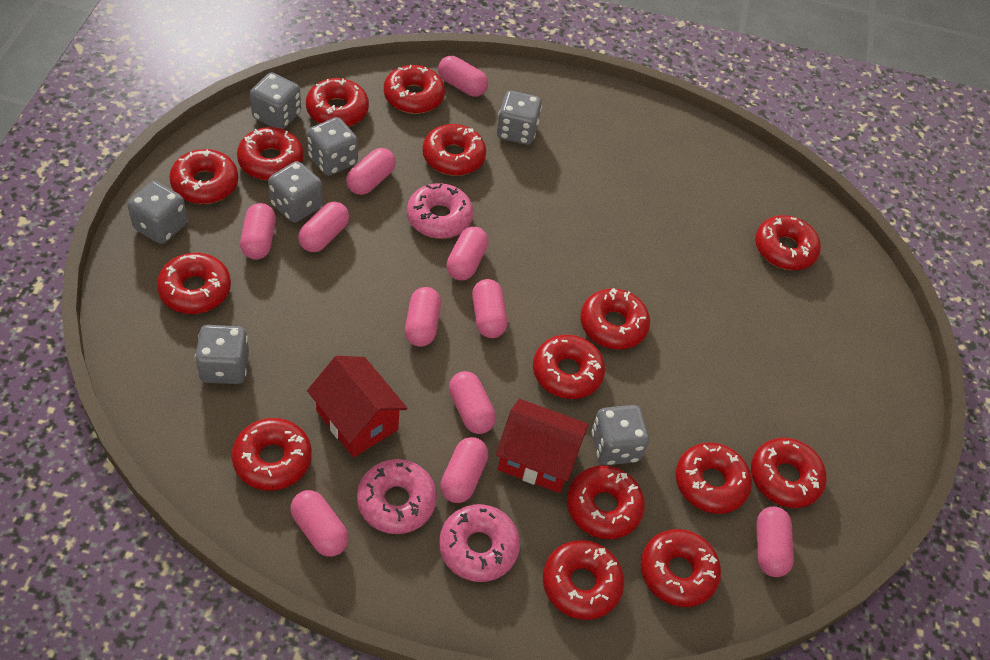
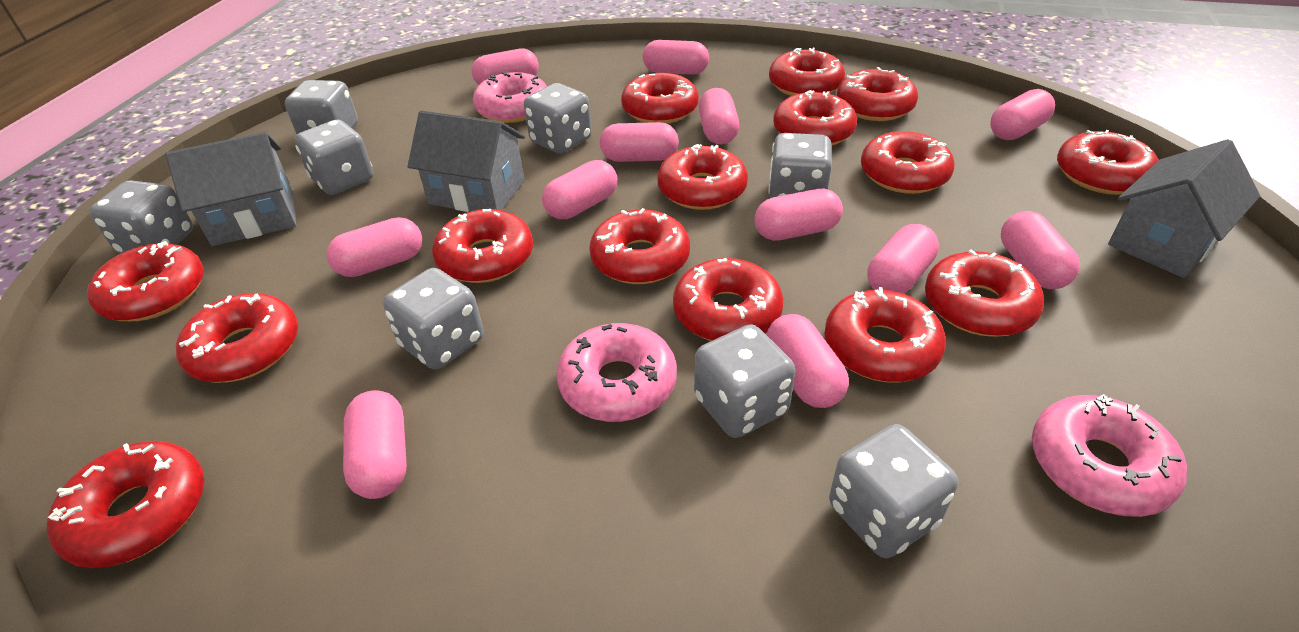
grey dice: [127,181,188,244] [195,325,249,384] [250,72,301,129] [268,161,323,223] [307,117,358,176] [497,91,542,145] [592,405,649,465] = 7 -> [89,180,193,254] [285,80,358,134] [294,119,374,195] [383,268,484,370] [524,83,592,154] [694,324,796,438] [768,133,832,198] [829,424,958,558] = 8
grey house: none = 0 -> [165,132,296,246] [408,110,525,212] [1108,139,1260,278] = 3
pink capsule: [240,203,276,260] [290,490,349,557] [298,202,349,252] [346,148,396,195] [405,287,441,347] [438,56,488,97] [440,437,488,503] [446,227,488,280] [449,371,496,434] [472,279,507,338] [756,507,794,577] = 11 -> [327,217,422,277] [343,390,407,499] [471,48,539,85] [542,160,617,219] [600,122,679,162] [643,40,709,75] [699,88,739,144] [754,189,843,241] [766,314,849,408] [867,224,939,294] [990,89,1055,140] [1001,211,1080,289] = 12
red house: [307,356,408,457] [496,399,589,493] = 2 -> none = 0

